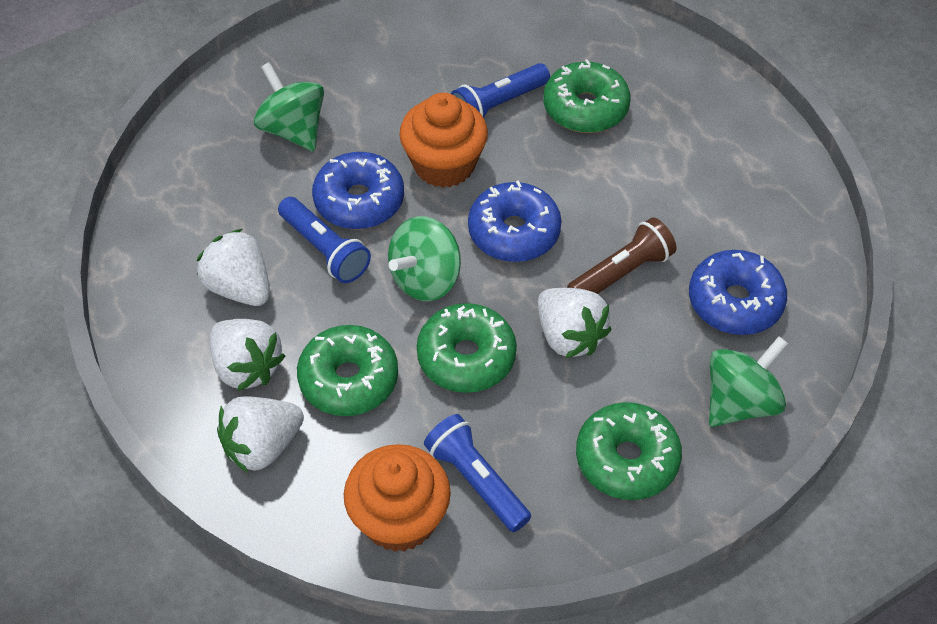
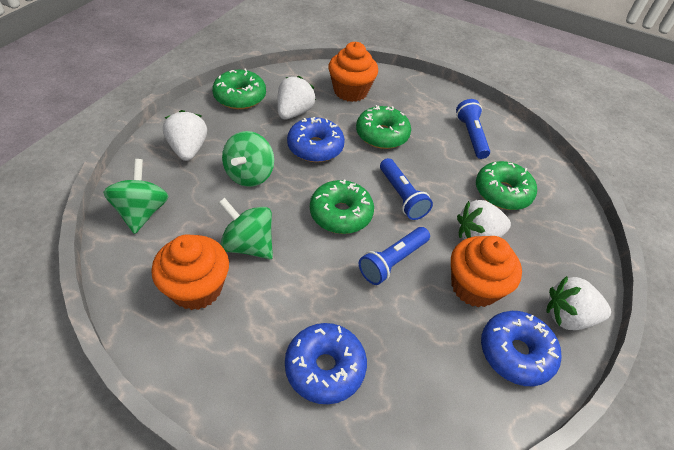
brown flashlight: [567,217,676,294] = 1 -> none = 0
orange cupcake: [344,444,451,552] [399,93,488,188] = 2 -> [151,234,229,310] [328,42,378,102] [451,236,522,308] = 3

